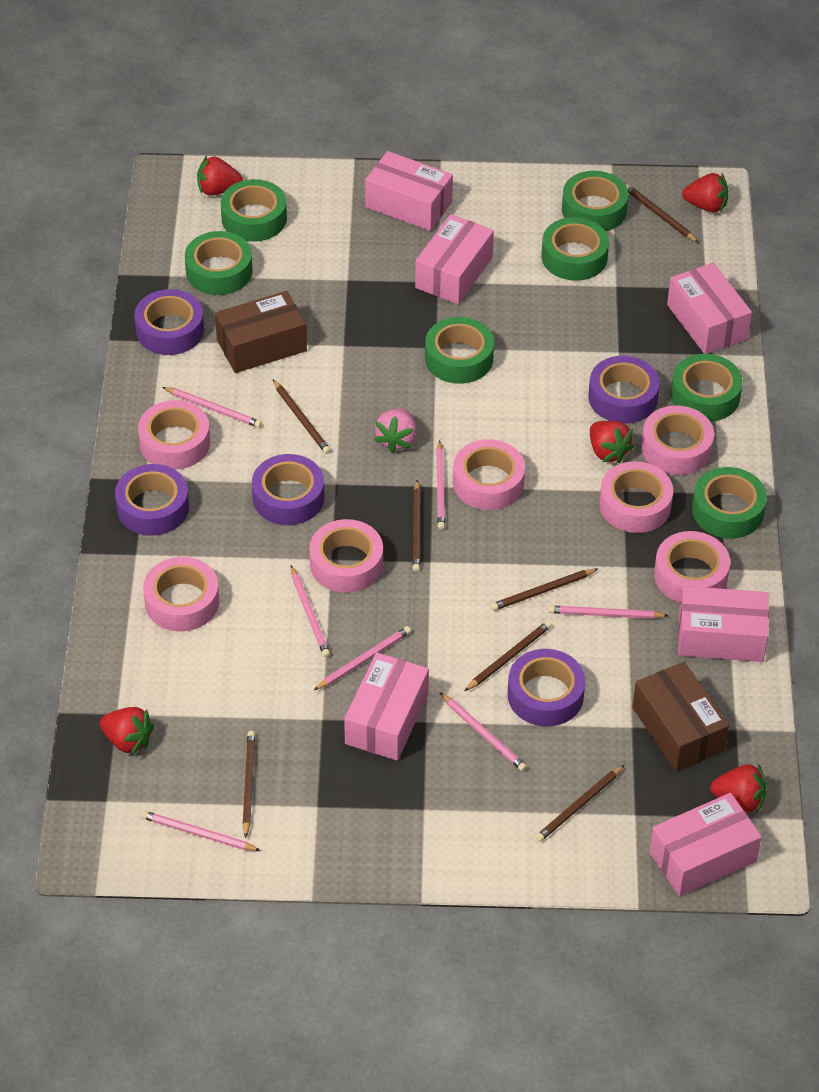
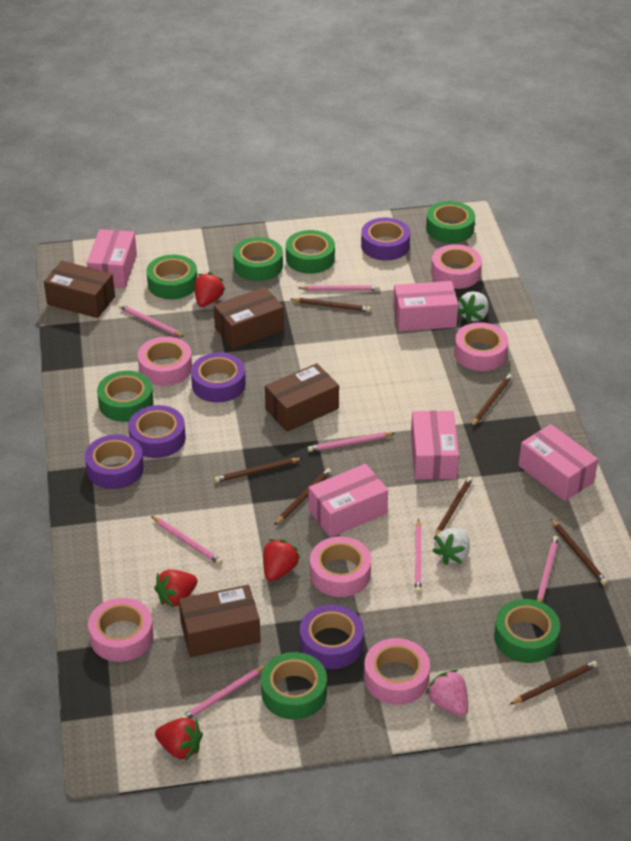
brown box: [215,291,307,373] [632,662,729,771] = 2 -> [44,261,115,318] [179,585,261,657] [214,287,284,349] [265,363,339,432] = 4
pink box: [344,652,429,761] [365,151,453,231] [415,214,494,304] [649,793,762,896] [667,263,752,354] [678,586,769,662] = 6 -> [87,229,137,288] [309,464,388,538] [393,281,458,331] [411,411,459,479] [519,424,598,501] = 5
pink tape: [138,400,210,470] [143,557,219,631] [309,519,383,593] [453,439,525,510] [599,461,673,533] [641,406,714,475] [654,531,730,603] = 7 -> [88,598,154,662] [138,336,192,386] [310,537,371,597] [364,638,430,705] [431,244,482,289] [454,322,508,371] = 6
red strawberry: [100,707,154,756] [197,156,243,196] [590,421,634,463] [682,173,729,212] [710,764,767,813] = 5 -> [154,569,197,608] [155,718,203,761] [194,272,225,307] [263,539,300,581] = 4
white strawberry: none = 0 -> [433,528,470,565] [458,291,489,323] = 2

